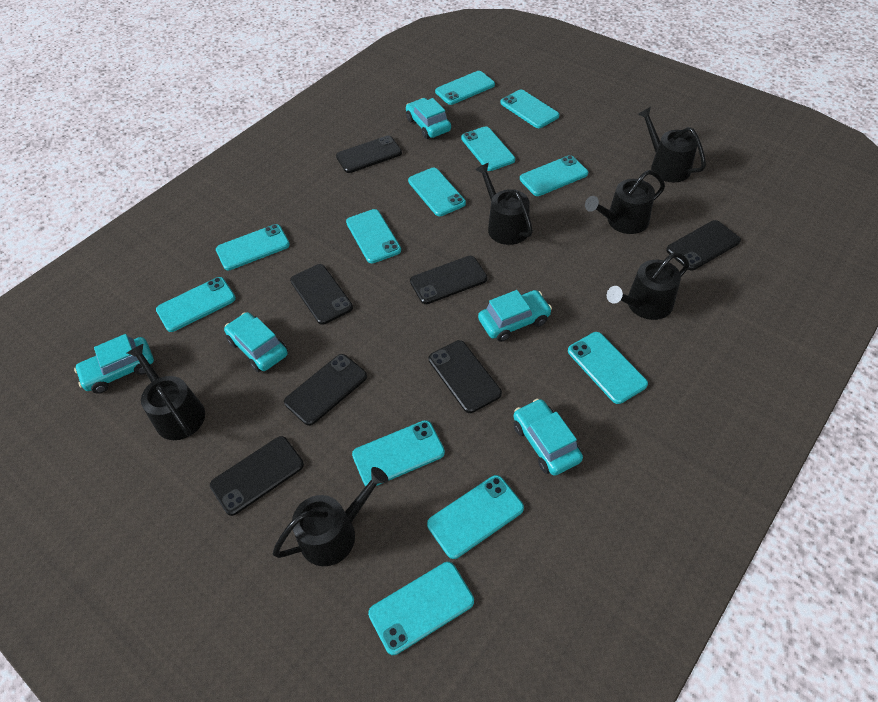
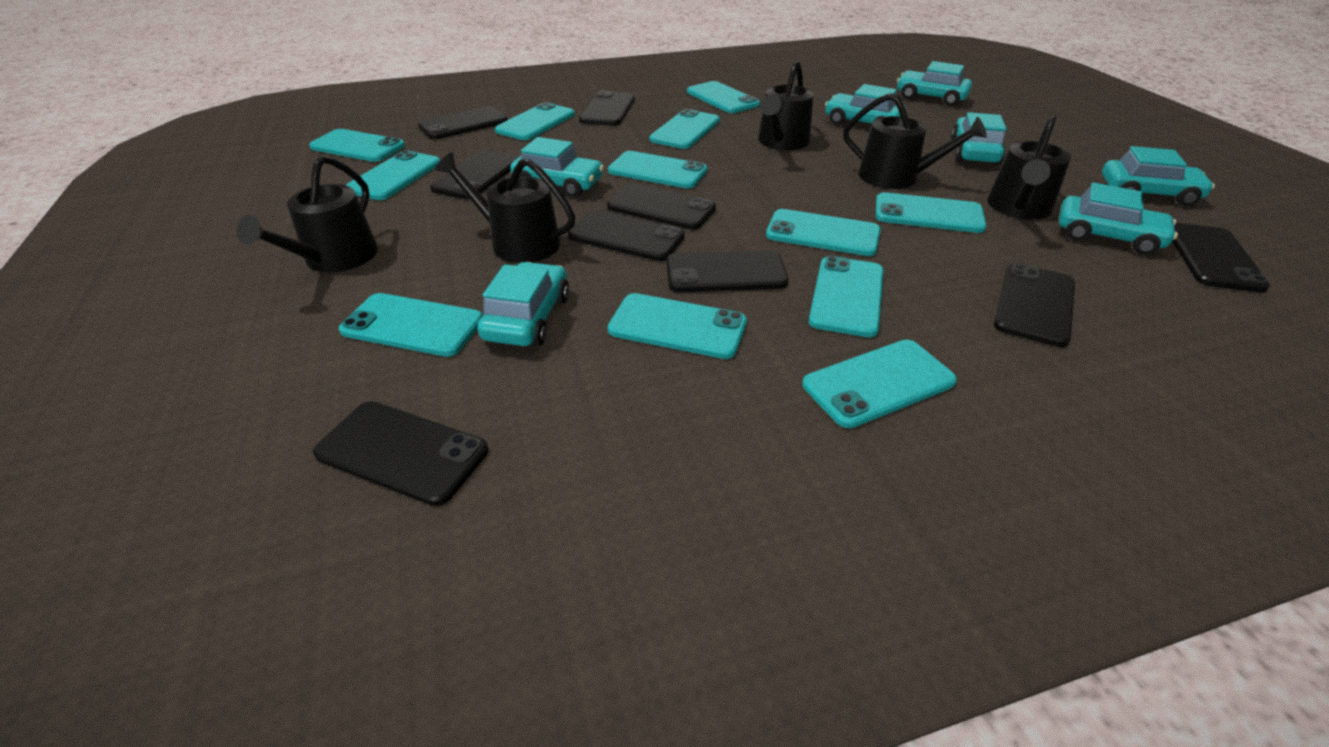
black phone: [210,436,304,516] [284,354,367,426] [290,264,353,325] [336,135,402,173] [410,256,487,304] [429,340,502,413] [666,220,741,271] = 7 -> [313,401,488,506] [418,106,508,139] [430,150,518,199] [568,210,685,261] [579,91,635,126] [607,183,716,230] [666,250,789,292] [994,263,1075,347] [1172,223,1270,293] = 9
black watering can: [127,344,205,440] [273,467,388,566] [475,163,533,245] [585,170,665,234] [606,253,689,320] [638,107,706,182] = 6 -> [236,156,378,272] [435,153,575,263] [758,60,814,150] [843,93,987,189] [987,114,1071,220] = 5
turquoise car: [74,334,154,394] [224,312,288,372] [406,98,451,139] [478,290,552,342] [513,399,583,476] = 5 -> [478,262,569,346] [510,137,604,197] [825,84,906,124] [897,61,972,106] [950,112,1006,165] [1059,182,1178,255] [1102,146,1215,206] = 7

